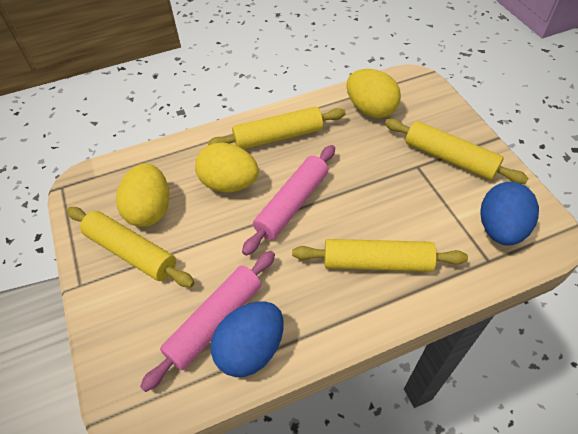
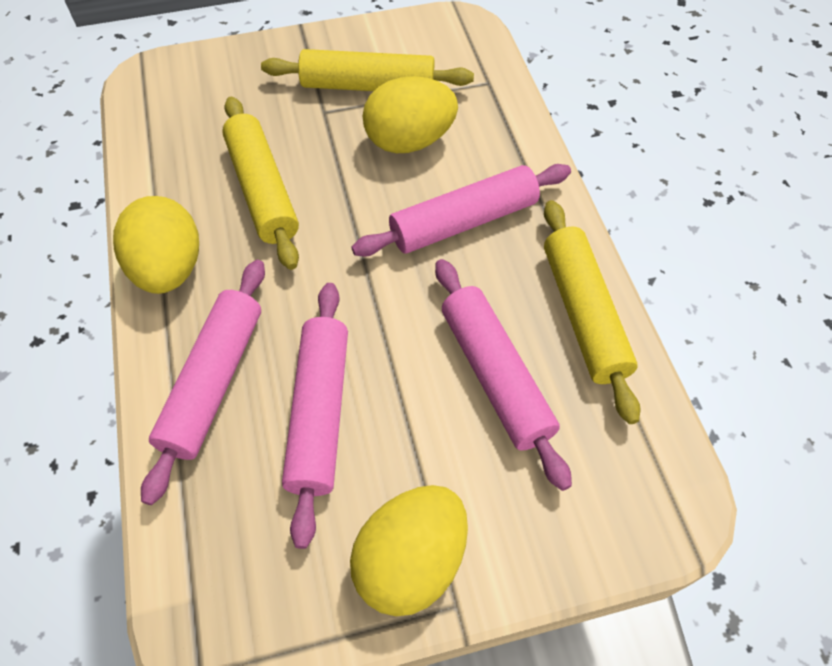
blue egg: [211,301,284,377] [481,182,539,246] = 2 -> none = 0
pink rolling pin: [140,251,275,392] [242,145,335,256] = 2 -> [141,260,265,505] [282,283,348,549] [351,164,571,257] [435,259,572,491] = 4
yellow rolling pin: [67,207,195,287] [207,107,346,149] [292,239,468,272] [385,119,529,184] = 4 -> [222,97,299,270] [261,49,474,91] [544,200,641,424] = 3

